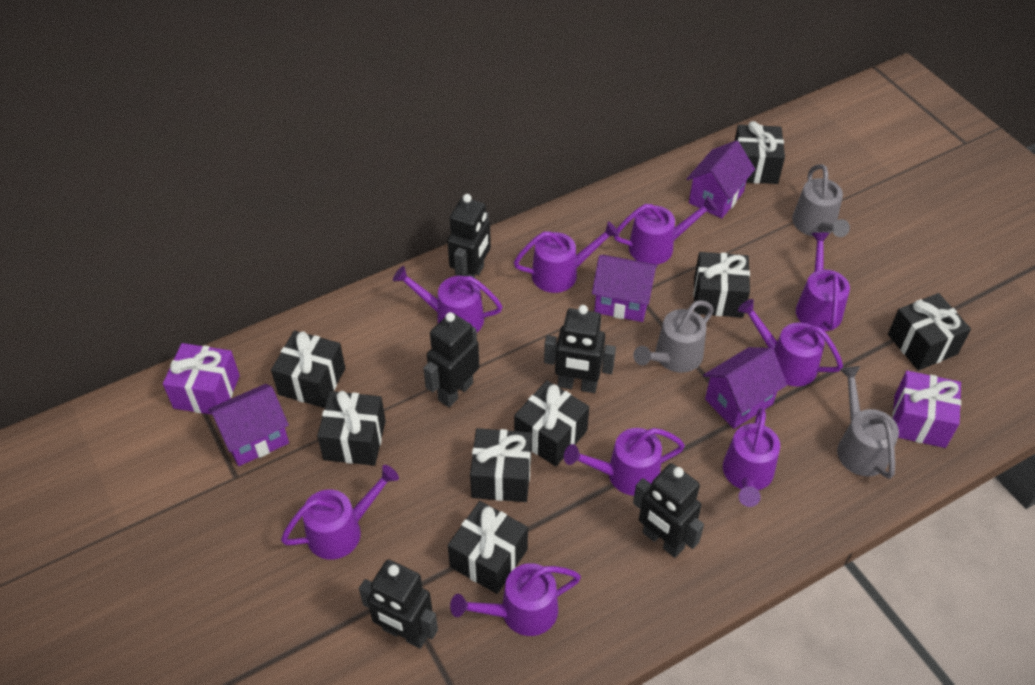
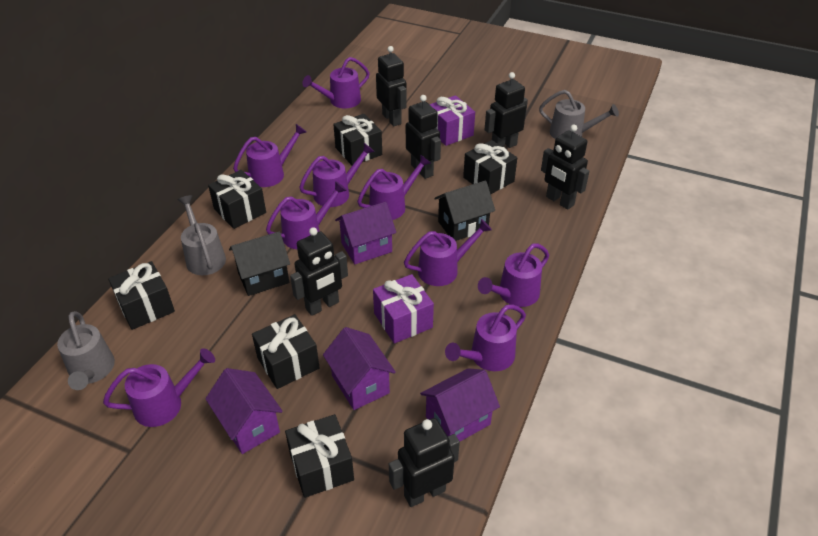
black gift: [271,331,345,408] [317,391,386,466] [448,501,528,594] [470,428,532,502] [514,380,589,466] [693,252,750,318] [735,121,785,184] [888,293,971,371] = 8 -> [108,261,175,330] [208,170,266,229] [252,314,320,389] [285,414,354,498] [333,114,382,165] [463,140,517,194] = 6
black house: none = 0 -> [229,231,290,296] [435,181,495,241] = 2
black robot: [359,559,438,649] [423,312,479,407] [447,194,491,278] [544,305,616,393] [633,463,704,558] = 5 -> [290,227,348,316] [376,46,407,127] [389,418,460,507] [406,95,441,179] [485,72,528,148] [541,125,590,210] = 6

